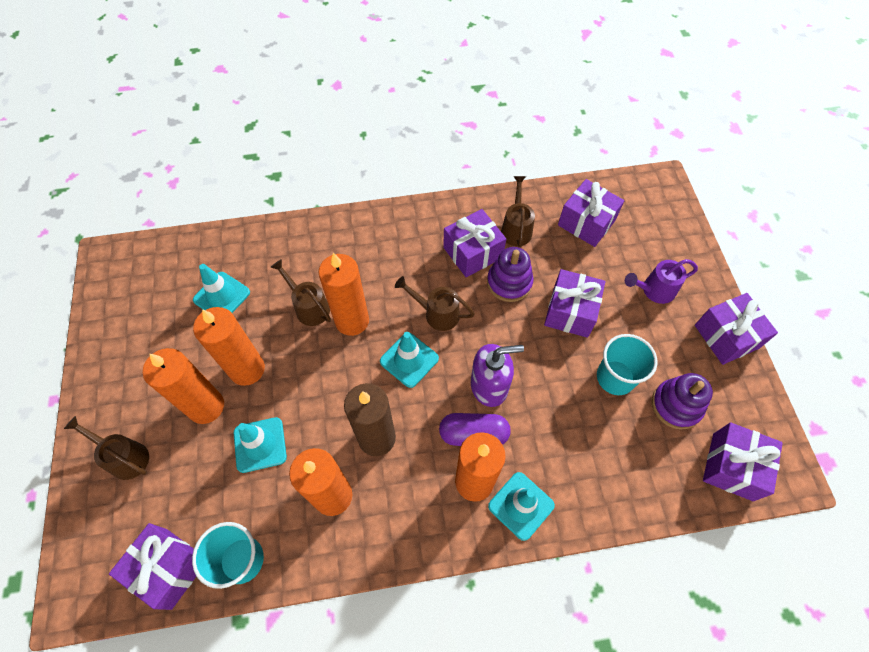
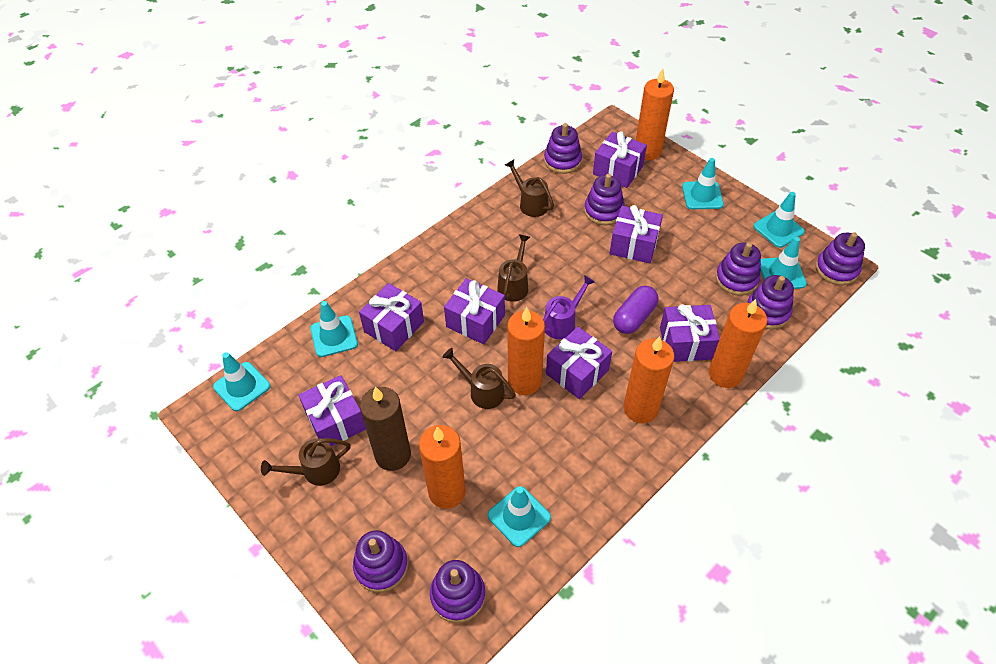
purple gift: [109,523,196,610] [443,209,506,277] [544,269,605,338] [558,179,624,247] [695,293,778,365] [703,422,783,501] = 6 -> [298,375,366,446] [359,283,424,351] [444,278,505,344] [546,327,612,399] [593,131,647,188] [610,205,663,263] [660,304,720,362] = 7
purple soap dispenser: [471,344,524,407] = 1 -> none = 0
purple stacking toy: [487,247,533,302] [652,373,713,430] = 2 -> [353,530,408,593] [430,560,485,623] [544,123,582,174] [584,174,625,225] [716,242,761,296] [747,275,794,329] [815,232,865,285] = 7
turquoise cup: [192,522,264,589] [597,334,658,395] = 2 -> none = 0
turquoise traffic cone: [193,264,250,313] [234,417,287,473] [380,332,439,388] [488,472,555,541] = 4 -> [213,352,270,411] [310,301,358,357] [488,486,551,547] [682,158,724,209] [753,192,805,248] [760,237,807,289] = 6

